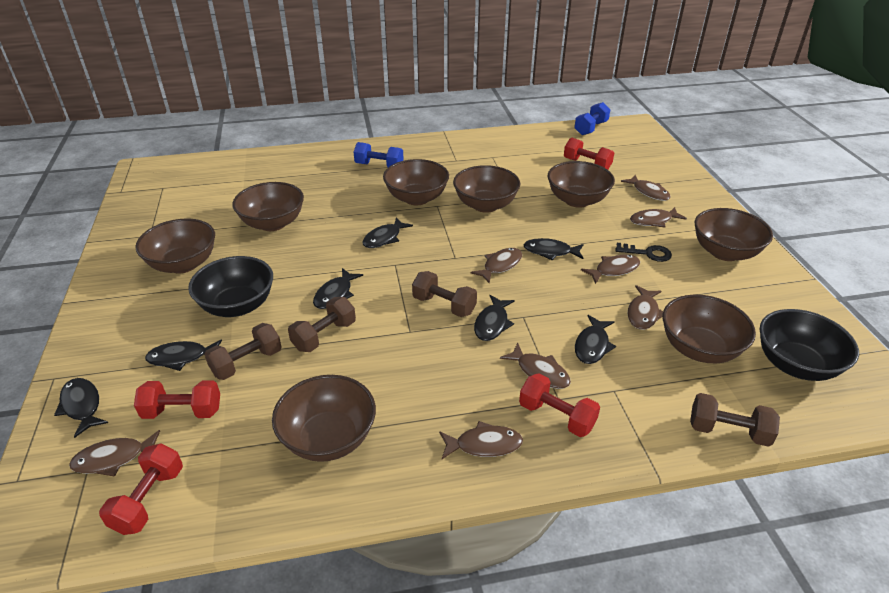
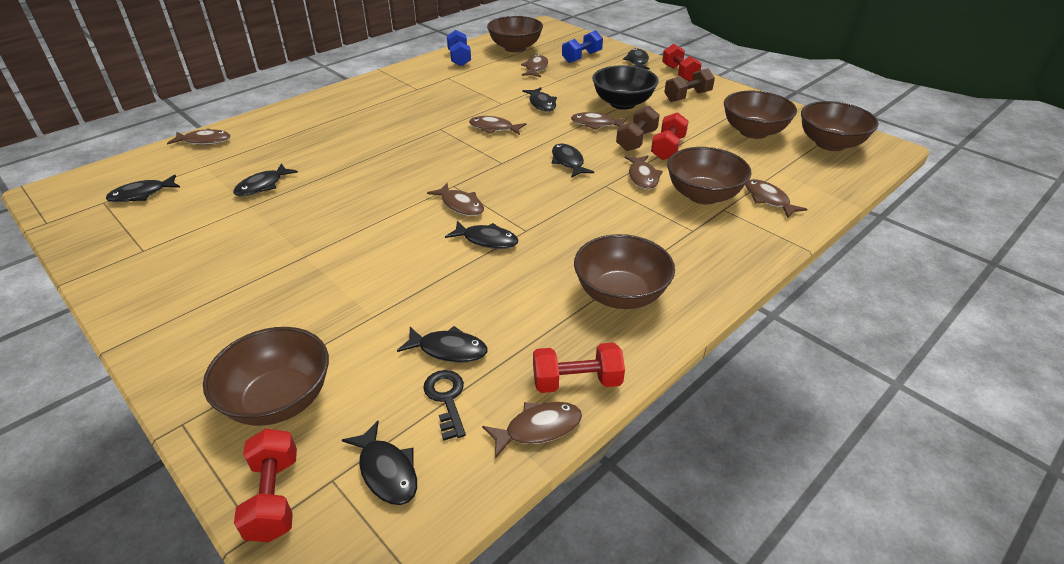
black bowl: [188,256,273,317] [760,309,859,381] = 2 -> [592,65,658,110] = 1
black fish: [54,378,108,438] [145,339,222,371] [313,268,363,309] [363,217,413,248] [474,295,515,341] [524,238,584,260] [575,315,616,364] = 7 -> [105,174,180,202] [233,163,298,196] [342,421,417,505] [397,326,487,363] [445,221,518,249] [522,87,557,112] [552,143,594,178] [623,48,650,70] = 8
brown bowl: [135,219,215,273] [232,182,304,231] [272,375,376,462] [383,159,449,205] [453,165,520,213] [547,161,615,208] [663,295,756,363] [695,208,773,261] = 8 -> [203,327,329,426] [487,16,543,53] [574,234,675,309] [667,147,751,205] [724,91,797,139] [801,101,879,151] = 6
brown dumbbell: [204,323,282,380] [288,297,356,352] [412,271,477,317] [690,393,780,447] = 4 -> [616,106,660,151] [664,68,715,102] = 2

